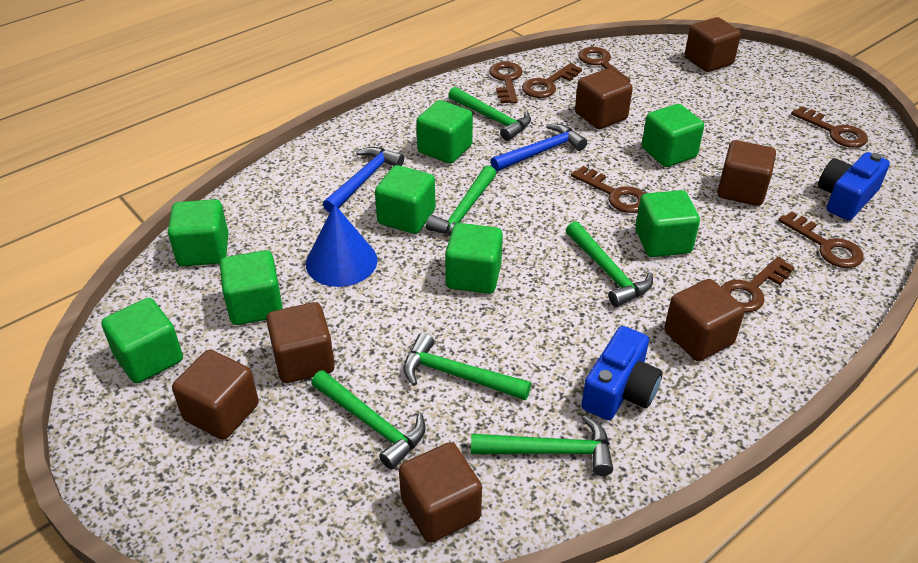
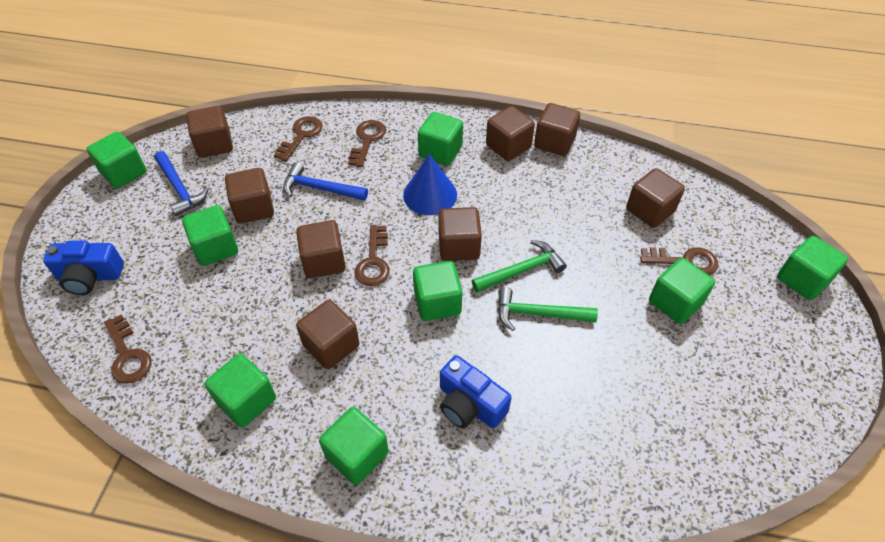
brown cube: [172,350,259,440] [266,302,335,383] [399,442,482,543] [575,69,633,129] [664,279,745,361] [685,17,741,72] [717,140,776,206] = 7 -> [186,106,233,158] [225,168,274,224] [296,220,346,278] [296,300,359,369] [438,207,482,261] [486,106,535,161] [534,103,580,156] [626,168,685,228] = 8
brown key: [489,62,523,104] [522,63,582,98] [571,166,645,213] [578,47,630,82] [721,257,795,312] [778,211,864,268] [791,106,868,148] = 7 -> [104,315,152,384] [274,116,323,162] [348,120,386,167] [355,225,390,286] [640,247,718,275] = 5
green hammer: [311,370,426,470] [403,333,531,400] [426,165,496,236] [448,87,531,141] [471,415,613,476] [566,221,653,307] = 6 -> [472,240,567,292] [498,287,598,331] = 2

